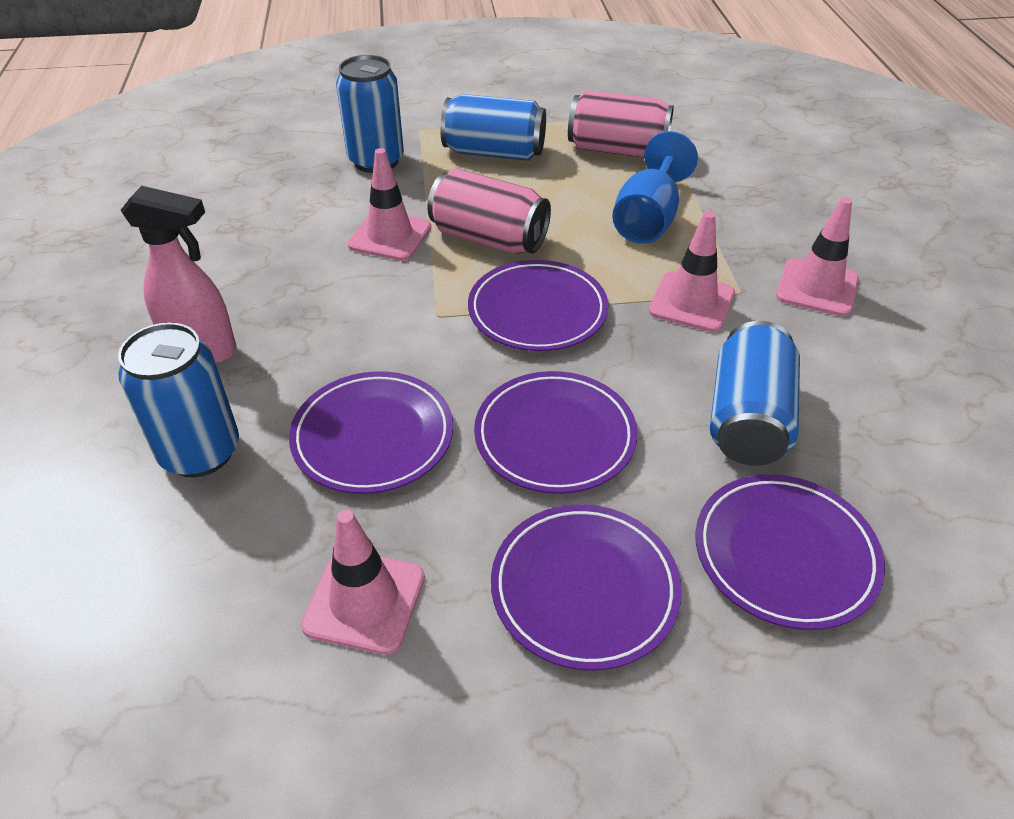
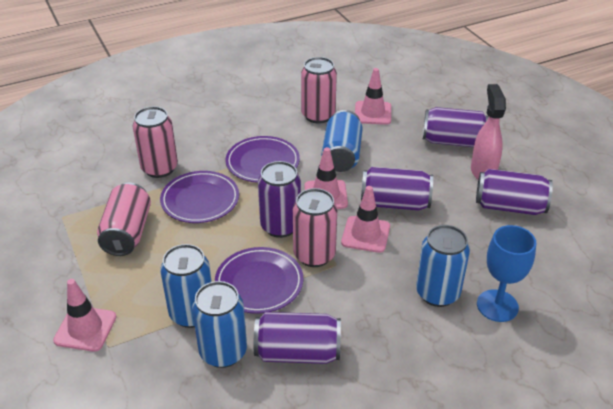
pink can: [427,169,551,254] [568,90,674,158] = 2 -> [97,183,151,256] [132,106,178,178] [293,188,337,267] [301,57,337,124] = 4
purple can: none = 0 -> [254,312,341,364] [258,161,301,238] [361,167,433,211] [423,107,489,147] [476,169,553,215] = 5
purple plate: [289,371,453,494] [468,260,608,351] [474,371,638,494] [491,504,682,671] [695,474,885,630] = 5 -> [160,171,239,223] [215,247,303,314] [225,136,300,183] = 3

